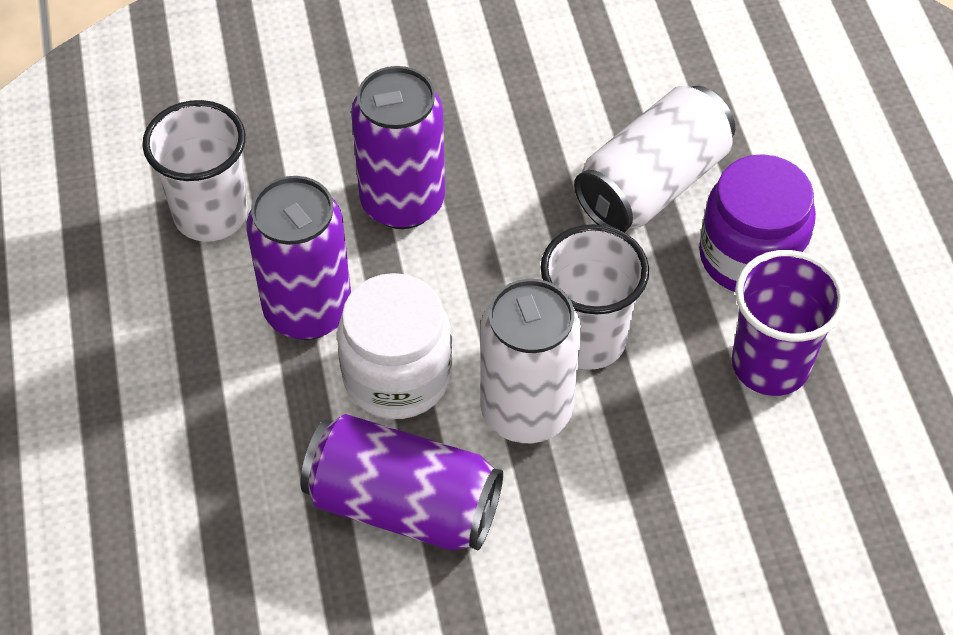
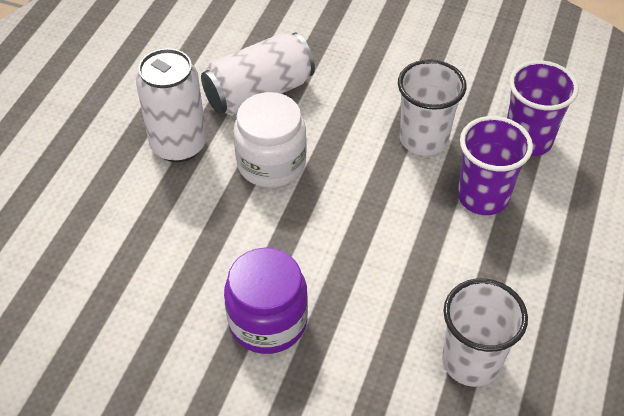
purple can: [246,176,351,340] [300,414,503,550] [351,66,445,229] = 3 -> none = 0
purple cup: [732,250,846,396] = 1 -> [458,116,533,215] [507,60,579,156] = 2

